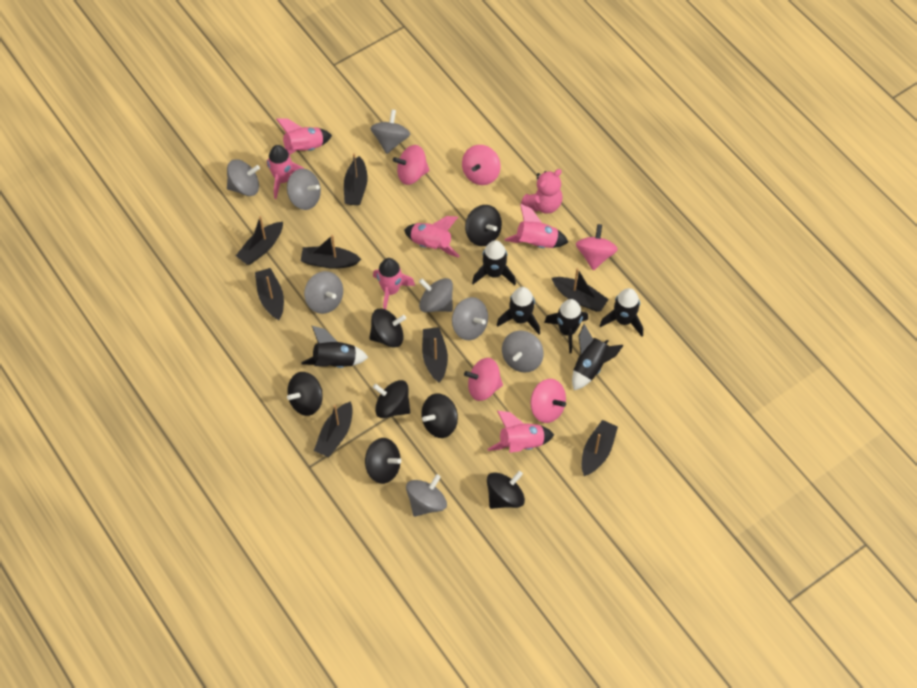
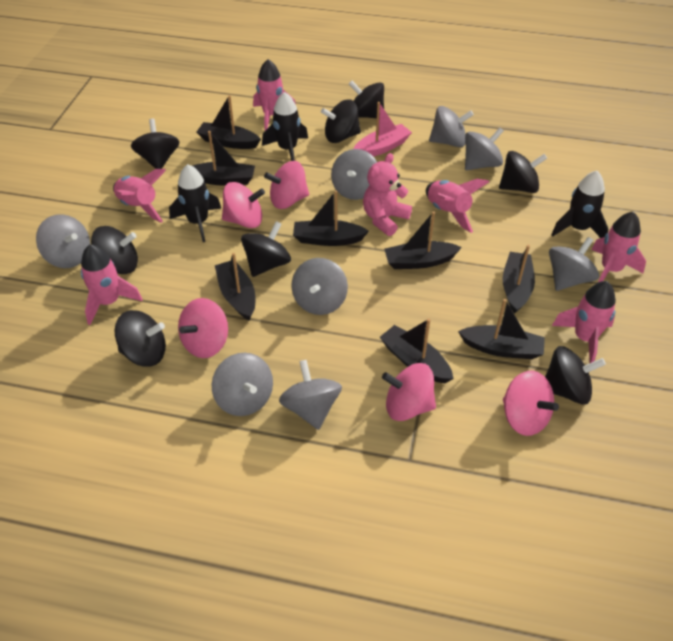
black rocket: [301,326,368,368] [472,240,516,285] [497,287,540,334] [544,299,588,354] [572,324,624,390] [599,288,643,337] = 6 -> [169,164,221,242] [262,92,308,161] [551,171,609,238] = 3
black spinning top: [287,372,323,416] [365,438,401,484] [369,309,406,348] [373,380,410,418] [421,393,458,438] [465,205,502,246] [487,471,525,509] = 7 -> [91,226,138,274] [115,310,166,367] [131,119,180,169] [241,221,291,277] [321,99,361,143] [349,81,384,118] [499,151,547,193] [545,346,606,405] = 8
pink boat: none = 0 -> [354,102,412,156] = 1

